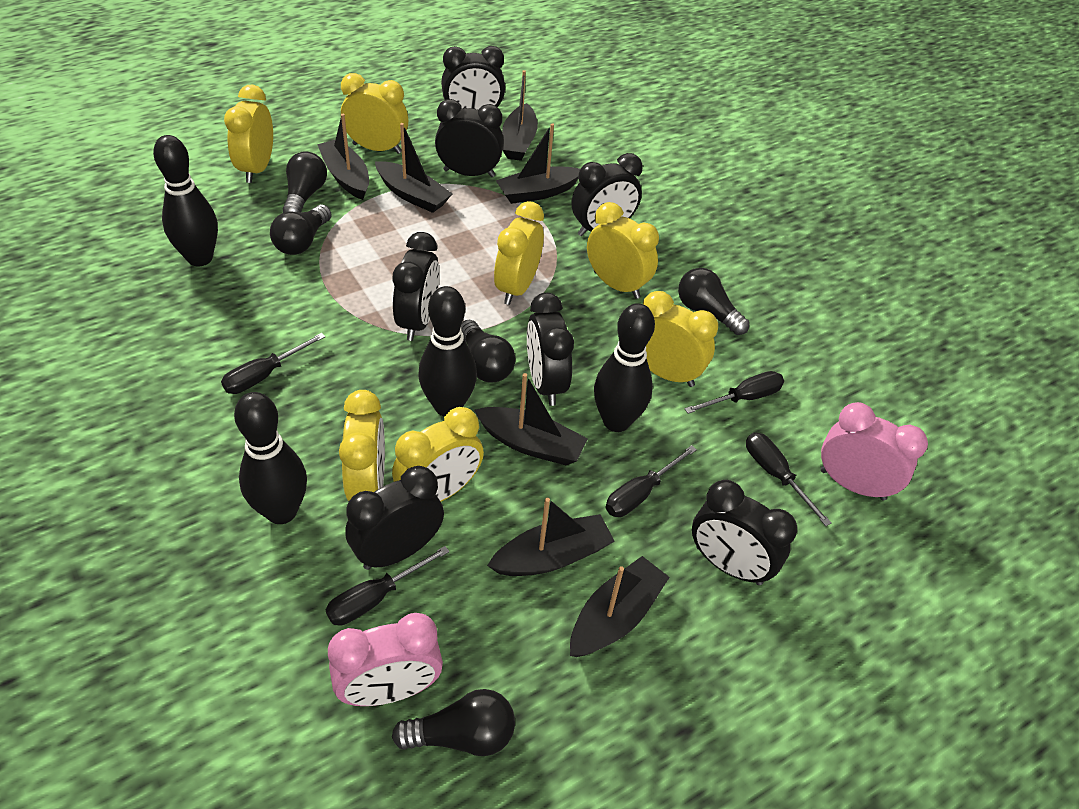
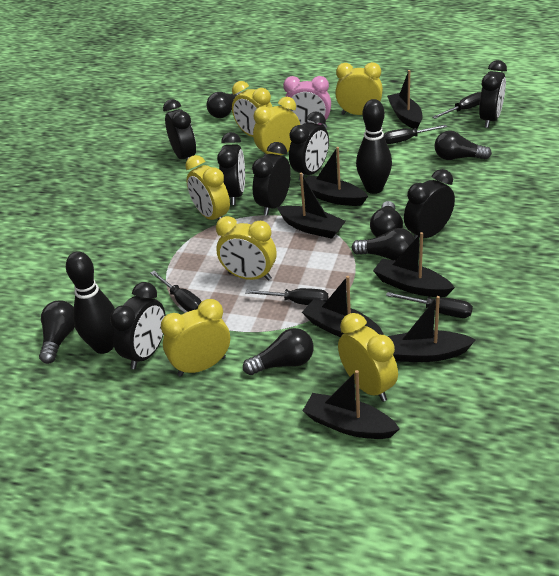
black bowling pin: [153,135,218,266] [234,392,307,524] [418,286,477,417] [594,303,655,432] = 4 -> [66,251,115,354] [356,99,392,194] = 2
black light bulb: [270,204,332,255] [283,151,327,213] [392,689,515,756] [461,320,515,382] [678,268,749,335] = 5 -> [39,300,75,364] [207,92,241,118] [243,328,314,375] [351,228,415,261] [370,201,403,237] [434,131,492,160] = 6
pink clock: [328,613,443,706] [821,402,928,501] = 2 -> [283,76,331,128] = 1

